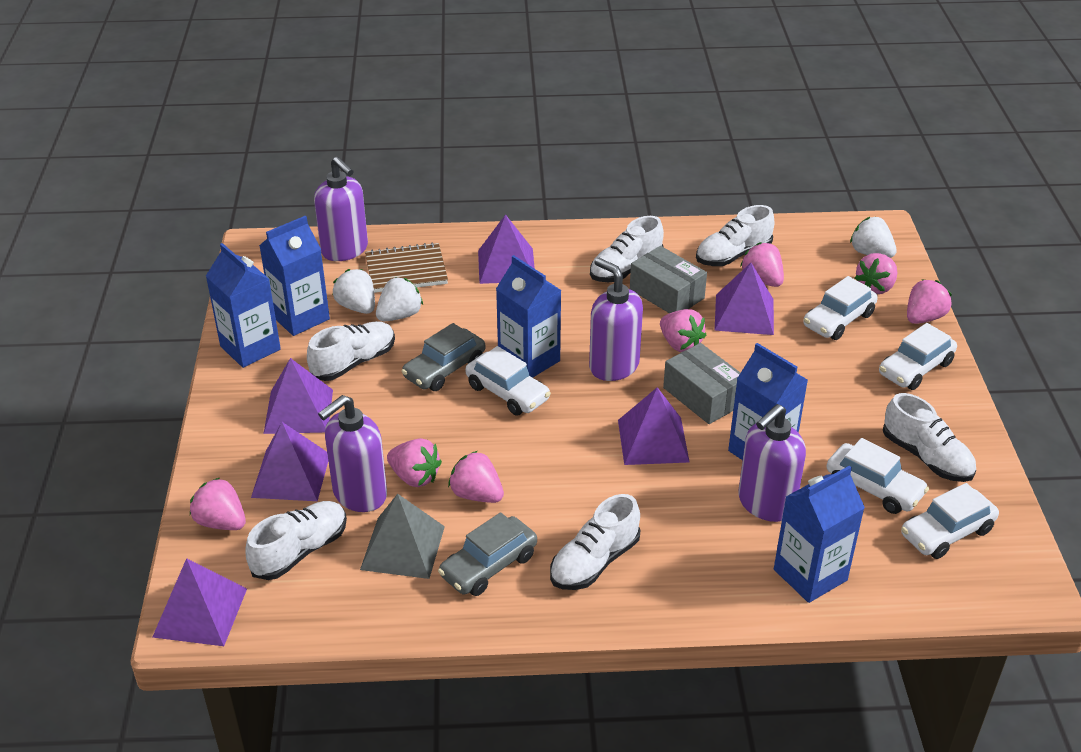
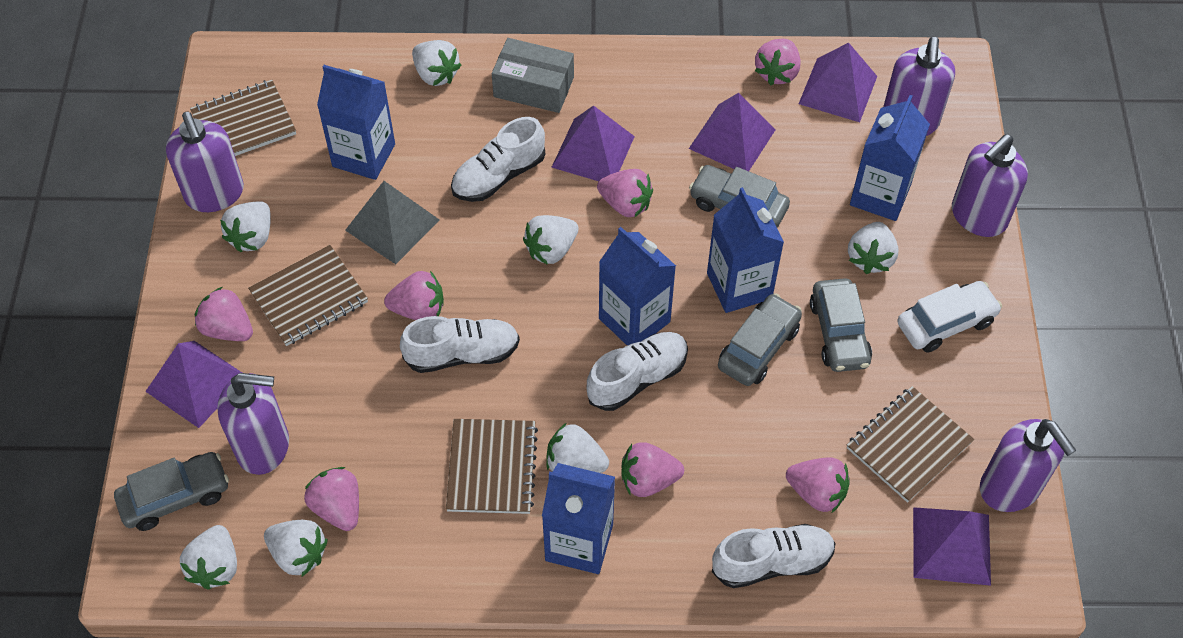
brown notebook: [365,242,448,293] = 1 -> [190,80,296,156] [248,245,368,346] [446,419,538,514] [847,386,974,503] = 4
grey box: [630,246,707,313] [663,343,740,424] = 2 -> [492,38,574,113] = 1
grey car: [401,323,485,391] [438,512,537,596] = 2 -> [114,452,229,531] [689,165,790,228] [718,293,802,386] [810,278,872,372] = 4
purple pyramid: [153,558,247,646] [251,422,328,501] [263,358,333,434] [478,214,535,284] [618,387,690,465] [714,263,774,335] = 6 -> [145,341,242,428] [551,105,635,181] [689,93,775,171] [799,42,877,122] [913,507,991,586] = 5
purple soap dispenser: [314,157,368,261] [318,395,387,512] [589,258,643,381] [738,404,806,522] = 4 -> [166,112,244,212] [217,373,289,475] [883,37,955,136] [952,134,1028,237] [980,419,1076,512] = 5
white car: [465,346,551,415] [803,276,878,340] [827,438,929,514] [879,323,957,390] [901,483,999,559] = 5 -> [898,281,1002,353] = 1
white shoe: [246,501,347,580] [307,321,395,381] [550,494,641,590] [590,216,664,282] [696,205,774,266] [883,393,976,482] = 6 -> [400,316,520,373] [451,117,545,202] [587,332,688,411] [712,524,836,588] = 4
white strawberry: [333,269,375,314] [376,277,423,321] [850,217,897,258] = 3 -> [180,525,237,589] [220,201,271,252] [264,520,328,577] [412,40,461,86] [523,215,579,265] [547,423,609,473] [848,222,899,274] = 7

